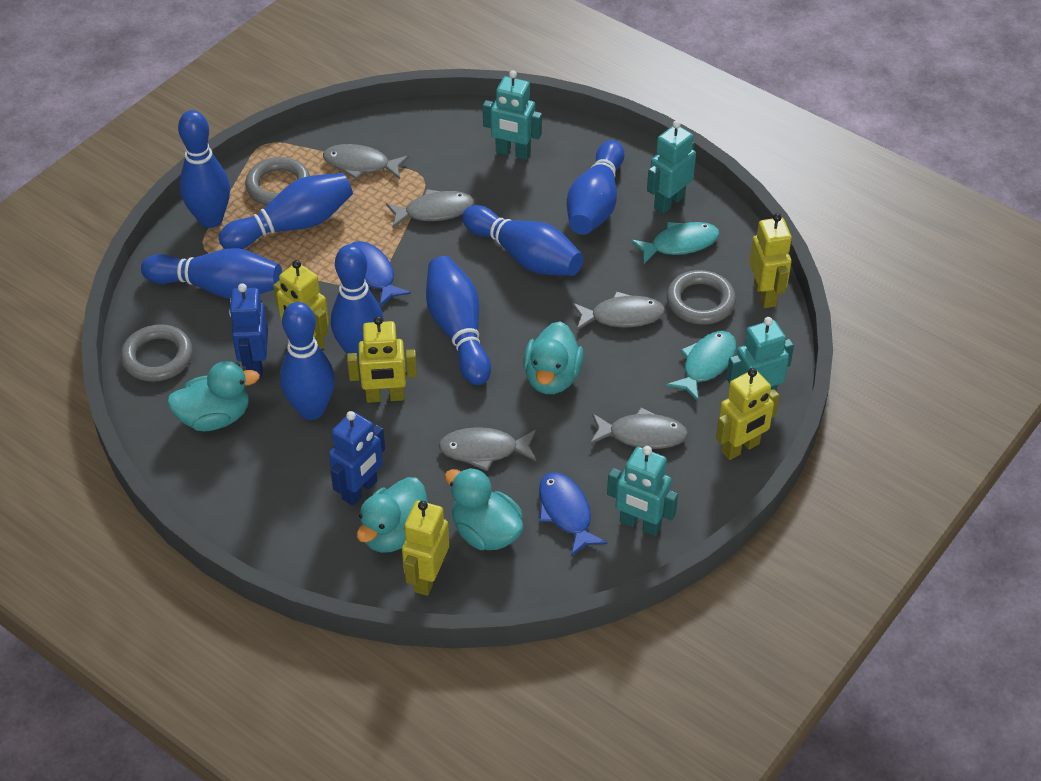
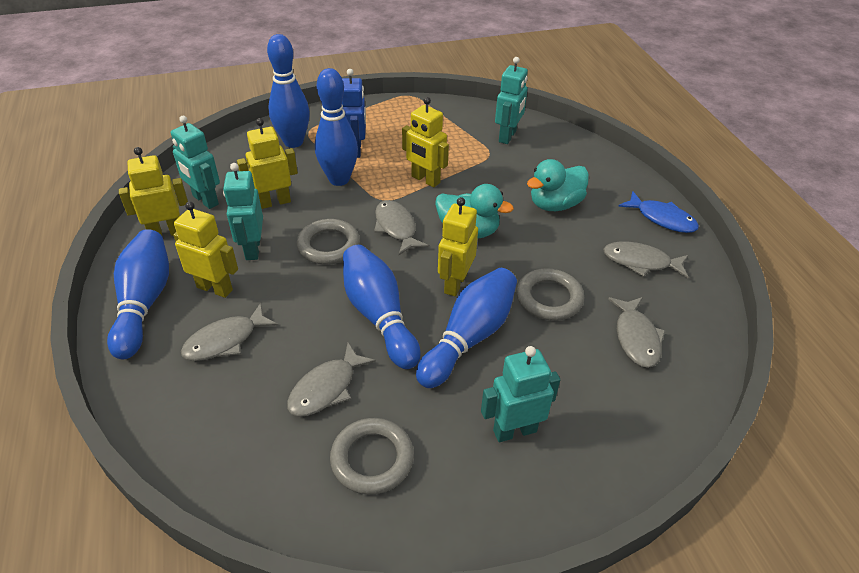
blue bowling pin: [141,248,282,299] [178,110,230,228] [219,173,353,249] [280,302,335,420] [331,244,384,363] [426,256,491,385] [462,205,583,276] [567,140,625,235] = 8 -> [107,229,169,359] [267,34,310,148] [315,68,358,186] [343,245,421,369] [416,268,517,388] = 5
blue fish: [352,241,411,307] [539,472,607,556] = 2 -> [618,191,699,233] = 1
blue robot: [229,283,268,378] [329,411,385,506] = 2 -> [342,69,366,158] = 1
turquoise duck: [167,361,260,431] [357,477,427,553] [445,468,524,550] [523,321,584,394] = 4 -> [435,184,514,239] [527,159,589,211] = 2
turquoise fish: [631,222,720,264] [666,331,736,401] = 2 -> none = 0

